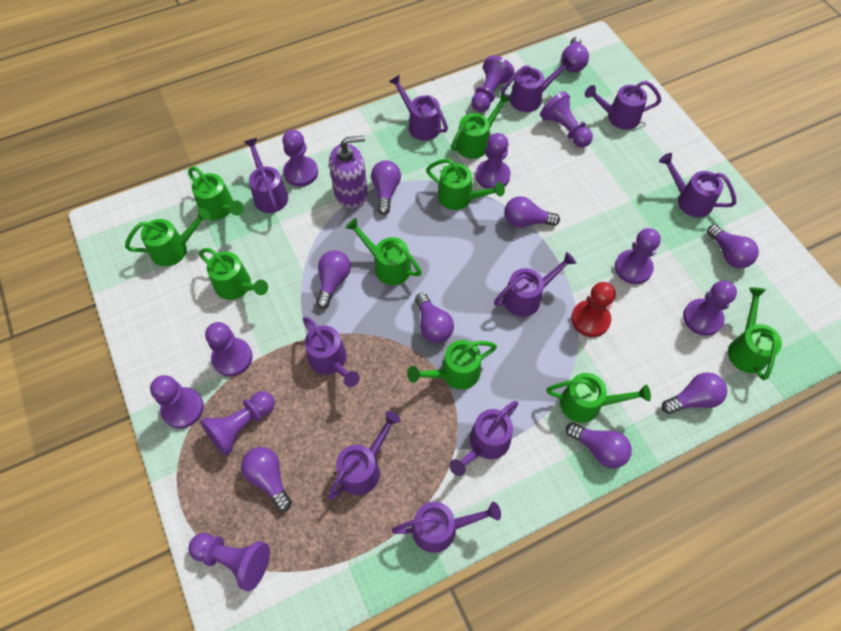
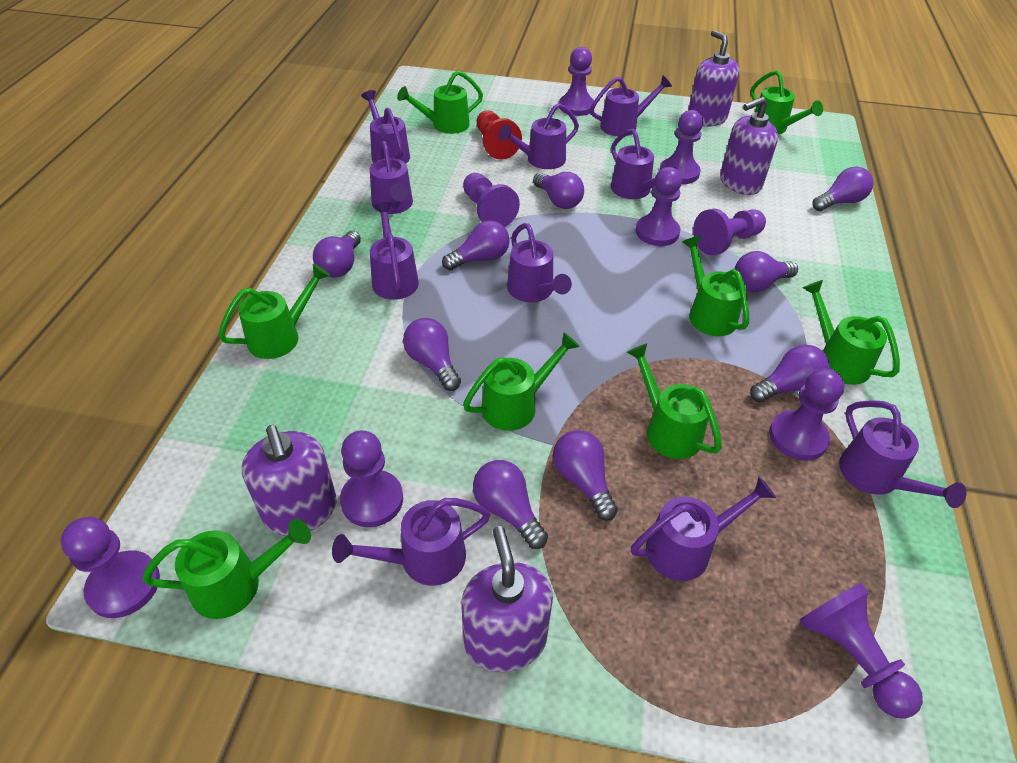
green watering can: [125,208,211,266] [188,166,244,220] [199,248,268,300] [345,218,422,285] [407,340,497,389] [426,159,505,210] [451,93,511,159] [547,373,651,423] [728,287,782,380] = 9 -> [142,519,311,619] [218,264,330,359] [397,70,483,134] [463,332,580,431] [627,343,722,459] [682,236,749,336] [751,70,823,134] [803,280,900,385] = 8
purple pawn: [150,375,204,429] [188,533,270,591] [200,391,275,456] [205,322,253,377] [282,130,318,187] [471,56,515,112] [476,133,511,189] [540,91,593,148] [615,228,661,284] [683,280,737,336] = 10 -> [61,517,160,618] [340,430,403,527] [463,173,520,227] [559,47,594,116] [636,167,682,246] [660,110,703,184] [693,209,766,255] [769,368,844,461] [799,583,923,719] = 9
purple soap dispenser: [329,136,368,209] = 1 -> [241,425,337,536] [461,526,553,672] [688,30,740,127] [720,97,778,195] = 4

